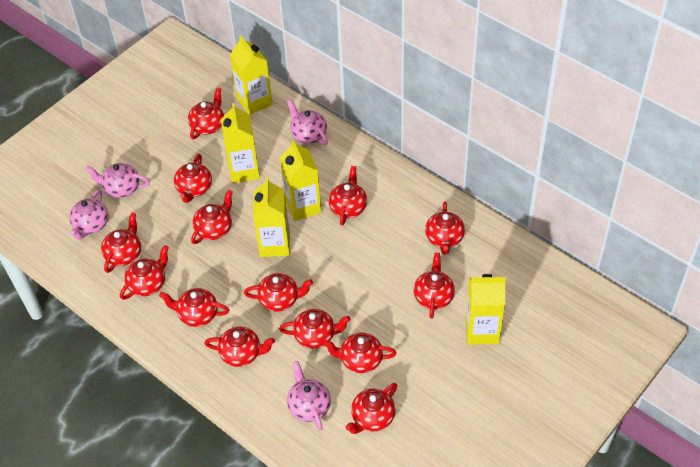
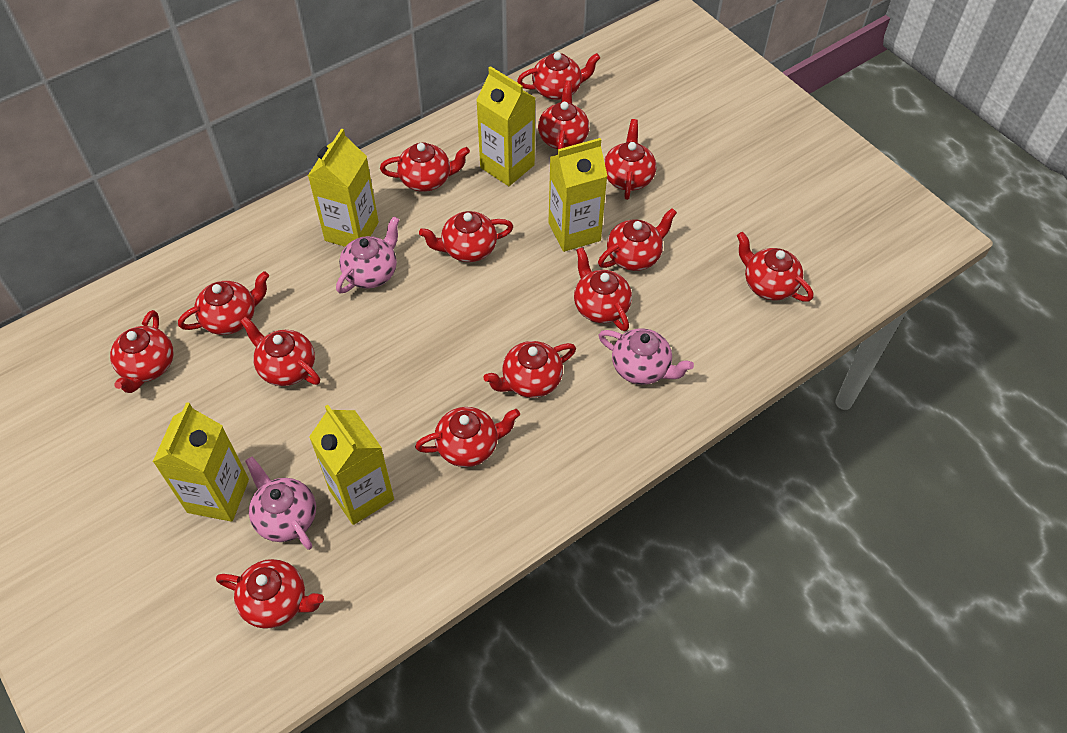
pink teapot: [69,189,109,240] [85,163,150,198] [287,99,328,145] [287,361,331,430] = 4 -> [245,457,316,550] [336,216,400,293] [598,328,694,385] = 3

